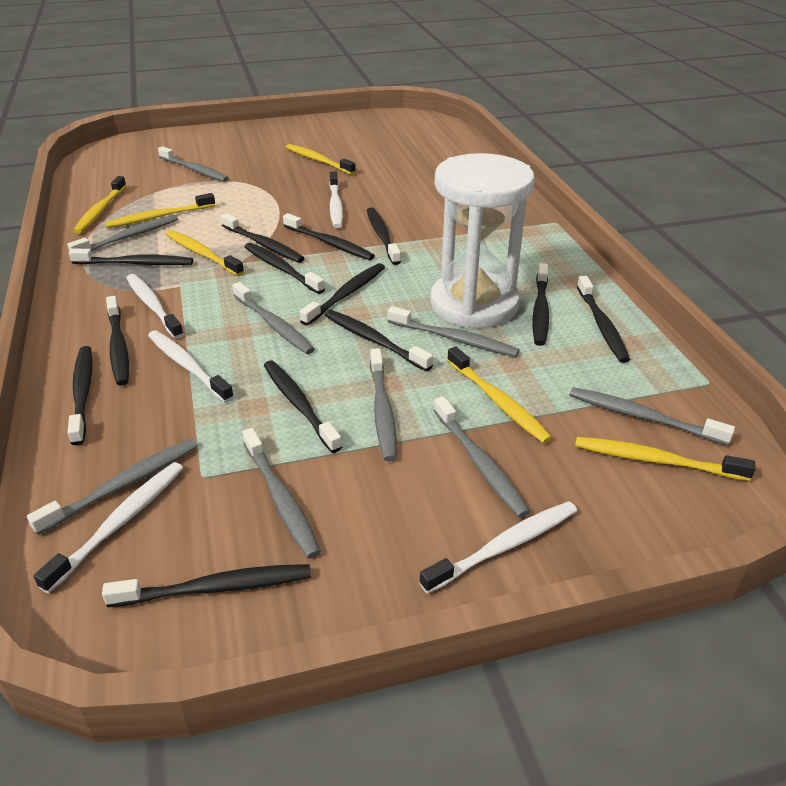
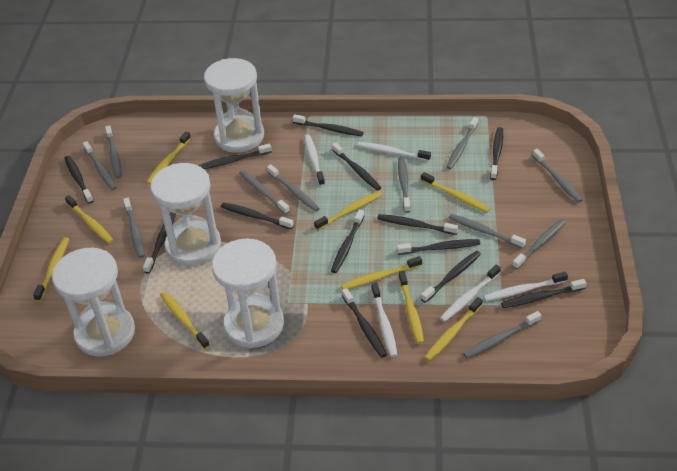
grey toothbrush: [27,439,198,535] [67,215,178,251] [158,146,229,182] [232,282,315,354] [242,428,321,559] [370,348,397,461] [388,306,519,357] [433,396,530,518] [570,387,735,445] = 9 -> [83,141,117,190] [105,125,122,178] [123,198,145,258] [239,170,290,214] [267,164,320,212] [398,157,410,213] [446,117,478,169] [449,214,526,249] [463,311,541,358] [512,219,566,269] [532,149,583,203] = 11
white hourglass: [430,153,534,328] = 1 -> [52,248,135,357] [150,163,221,266] [204,58,264,153] [212,238,284,348] = 4
yellow toothbrush: [73,176,127,234] [105,193,215,228] [166,230,244,276] [286,144,356,175] [447,347,552,444] [575,437,756,481] = 6 -> [33,237,69,302] [65,195,113,243] [147,131,191,184] [160,291,210,349] [314,191,382,230] [341,256,422,290] [399,271,424,344] [421,172,490,213] [424,297,482,361] = 9

